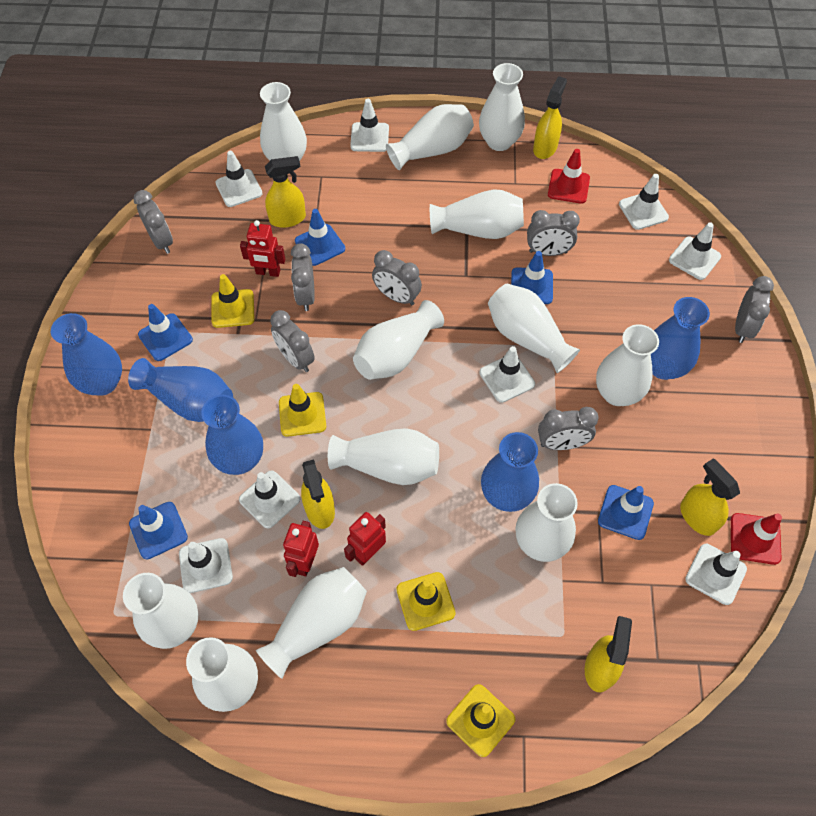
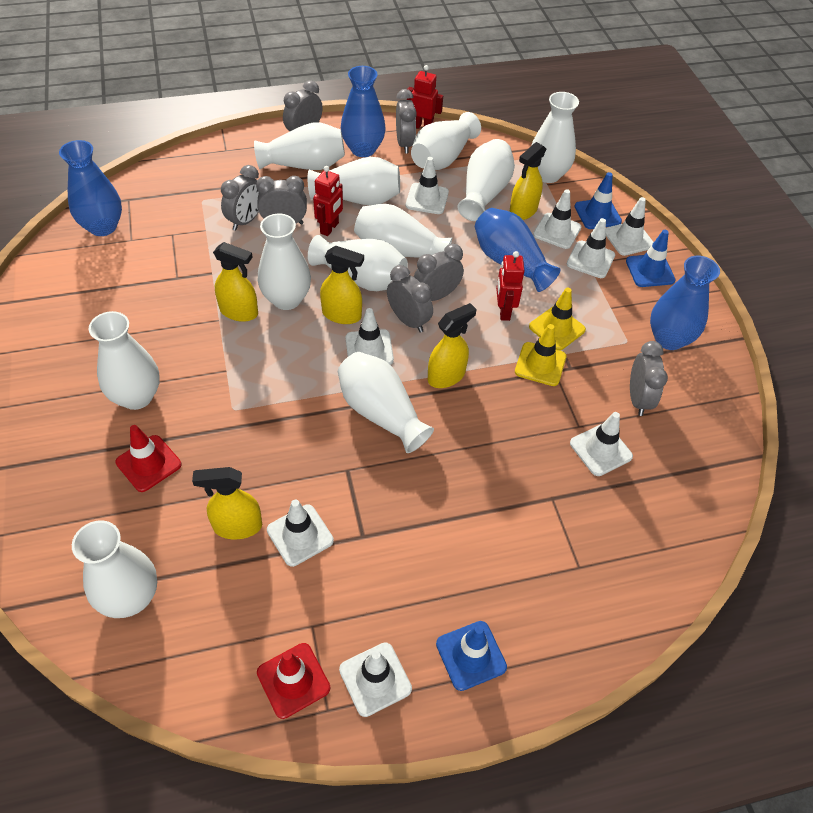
blue traffic cone: [129,502,188,560] [138,304,193,361] [295,209,345,266] [511,251,553,304] [598,485,654,540] = 5 -> [436,621,507,691] [574,172,622,229] [626,230,675,287] = 3
blue vase: [51,313,122,396] [128,358,233,422] [201,395,263,475] [481,432,539,512] [651,297,710,380] = 5 -> [59,140,122,236] [341,66,386,157] [475,208,561,292] [650,256,720,350] = 4
white vase: [123,573,198,649] [186,637,258,712] [256,567,367,679] [260,82,307,161] [328,428,439,485] [353,300,444,380] [386,104,474,170] [430,189,524,239] [479,63,525,151] [488,284,580,373] [515,483,578,562] [596,324,659,406] = 12 -> [72,520,157,618] [88,311,160,410] [254,122,345,170] [258,214,311,310] [308,157,400,205] [308,235,408,291] [338,352,434,453] [354,204,452,258] [411,112,481,170] [457,139,515,221] [531,92,579,183] = 11
yellow traffic cone: [211,274,255,328] [279,384,326,437] [396,572,456,631] [446,684,515,757] = 4 -> [515,324,566,386] [529,288,586,350] = 2

